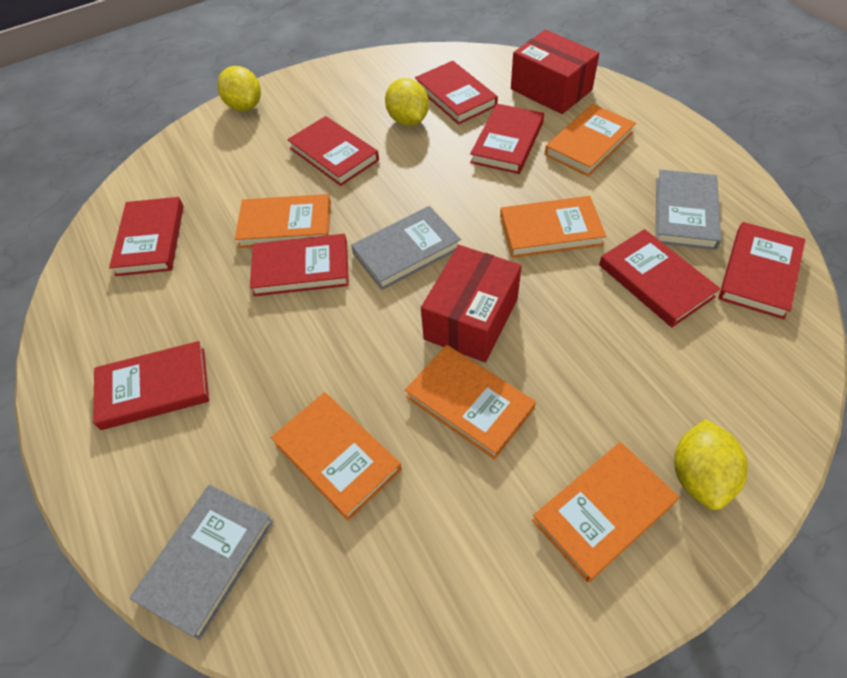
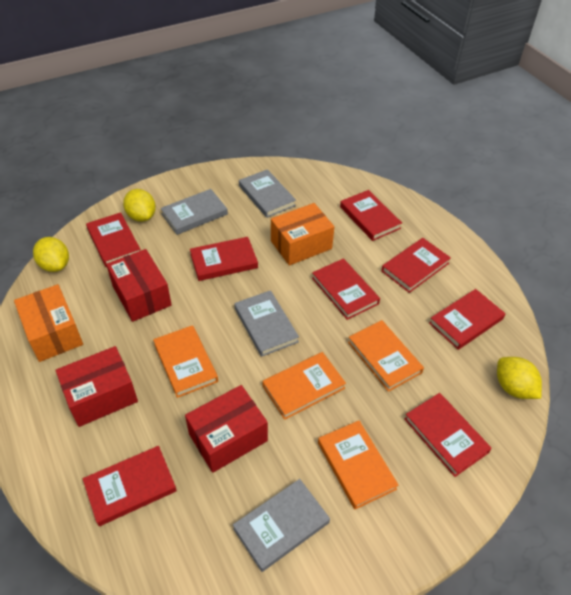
grey book: [130,485,274,640] [351,206,461,290] [656,170,721,250] = 3 -> [161,189,228,235] [233,479,330,572] [234,290,299,357] [239,169,296,218] = 4
orange book: [235,194,331,248] [271,392,402,521] [405,345,536,460] [500,196,606,258] [532,442,679,583] [545,104,636,177] = 6 -> [153,325,218,398] [263,352,346,420] [318,421,399,509] [348,320,424,392] = 4
orange box: none = 0 -> [14,284,83,362] [271,203,334,266] = 2
red box: [421,245,522,362] [511,30,599,114] = 2 -> [56,346,138,427] [106,249,172,322] [185,385,268,473] = 3

